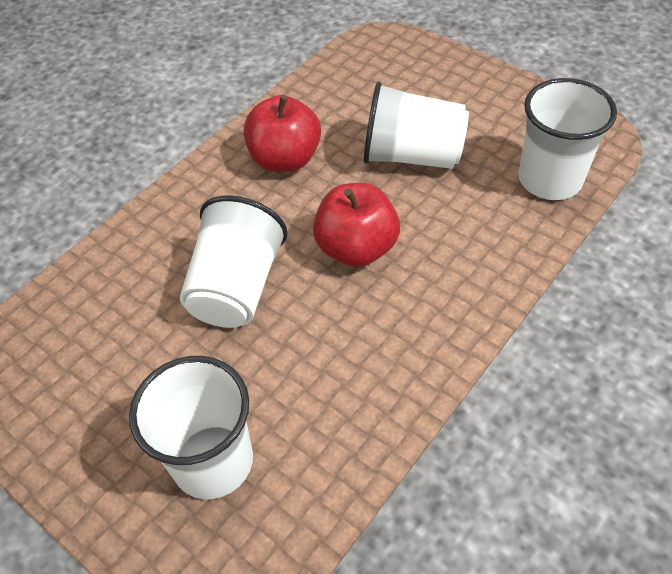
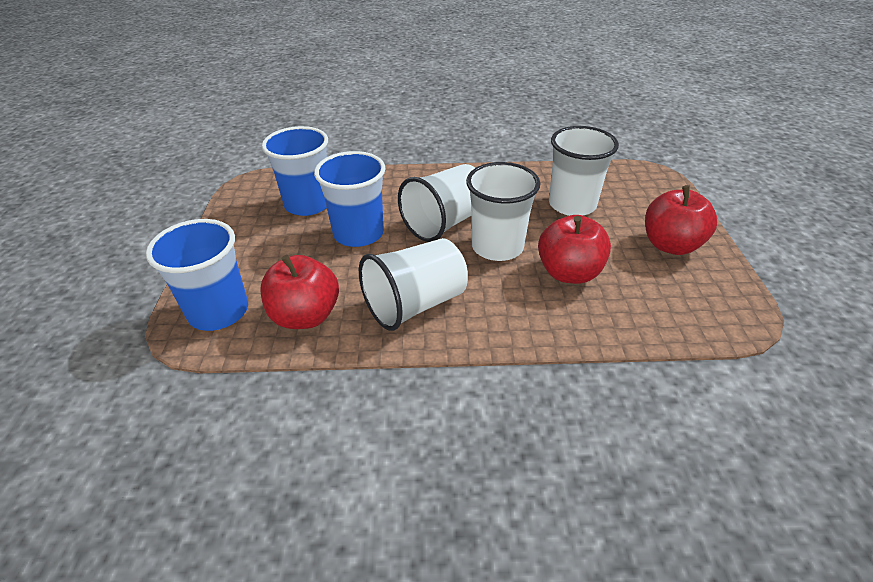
blue cup: none = 0 -> [146,219,248,331] [262,126,328,216] [314,151,386,247] = 3
red apple: [244,95,321,172] [313,183,400,267] = 2 -> [261,255,339,329] [538,215,611,284] [645,185,717,255] = 3

